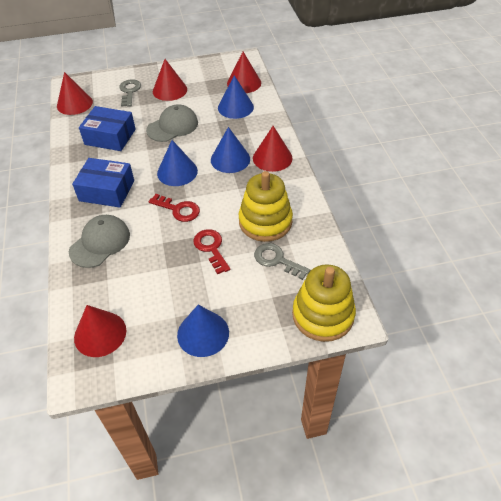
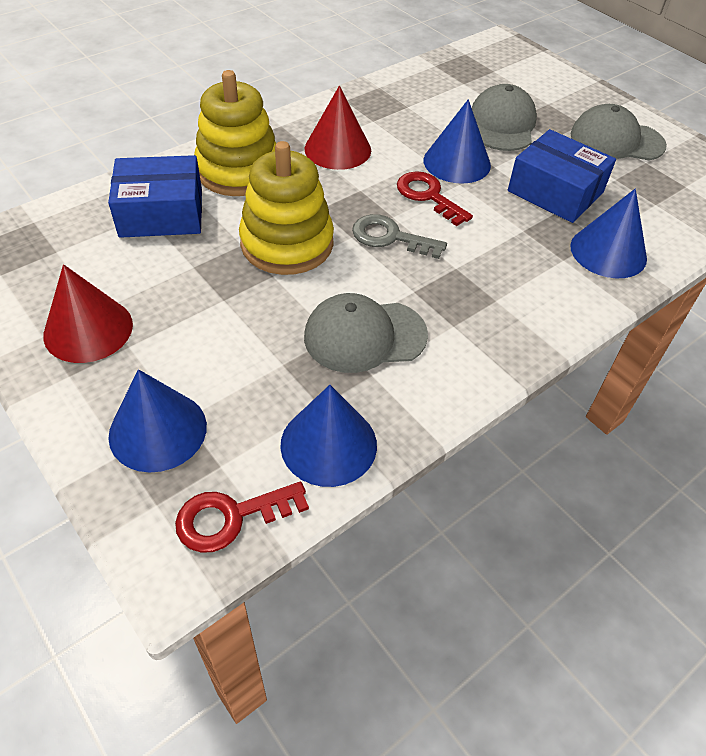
grey cap: [69,215,130,268] [146,104,198,142] = 2 -> [304,293,428,373] [472,84,537,151] [570,104,667,161] = 3
grey key: [119,79,141,107] [254,243,310,280] = 2 -> [352,214,447,259] = 1
red cone: [57,72,93,115] [74,305,126,357] [153,59,187,101] [227,52,261,93] [253,126,293,172] = 5 -> [43,264,133,363] [305,86,371,170] = 2

